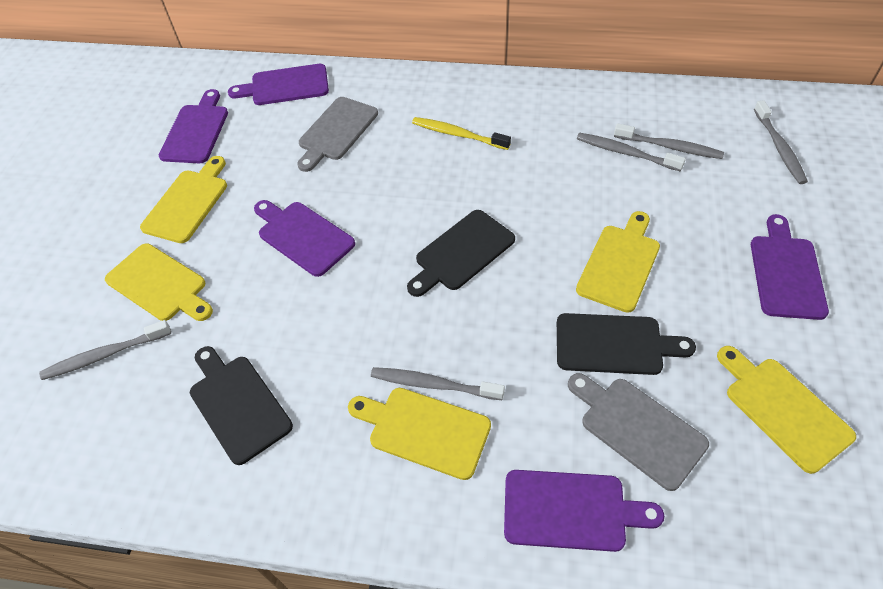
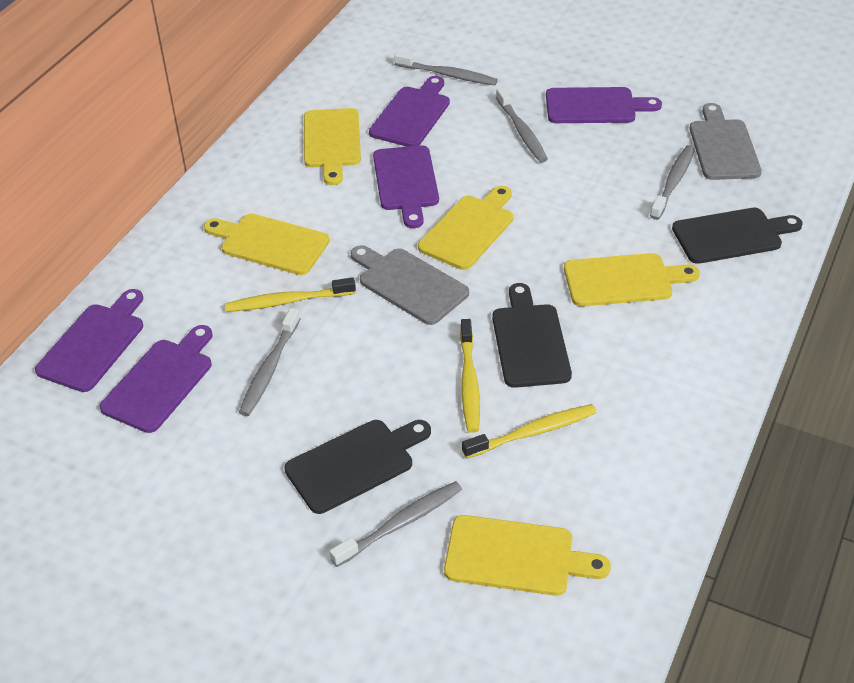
yellow toothbrush: [412,117,511,150] = 1 -> [225,277,356,312] [460,319,480,433] [462,404,597,459] = 3

